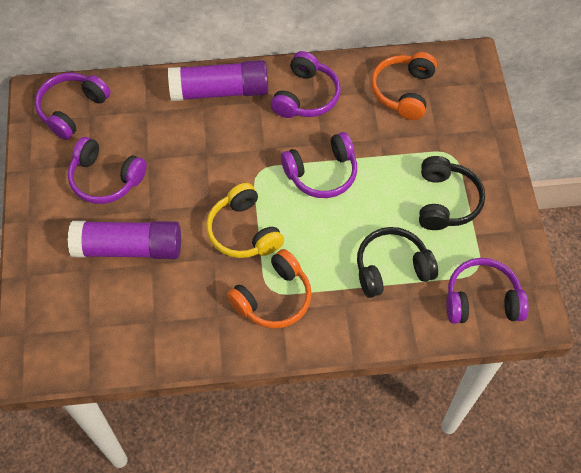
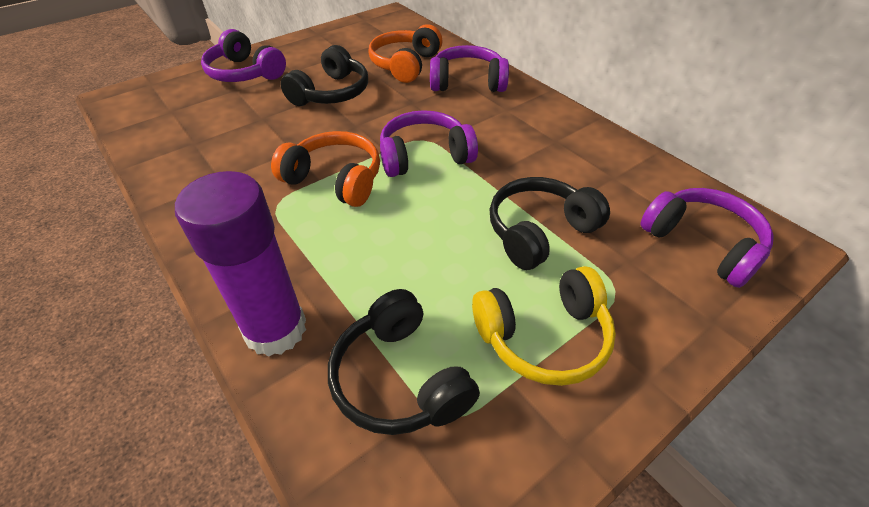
black headphones: [357,227,438,298] [419,156,485,230] = 2 -> [280,45,368,106] [328,289,480,435] [490,177,610,270] = 3
purple glue stick: [68,221,181,259] [168,60,268,101] = 2 -> [175,171,306,357] = 1
purple headphones: [35,73,111,140] [68,137,147,204] [271,51,341,118] [281,132,357,198] [446,258,529,324] = 5 -> [201,29,286,82] [380,110,478,177] [430,45,509,92] [640,188,774,288] = 4

